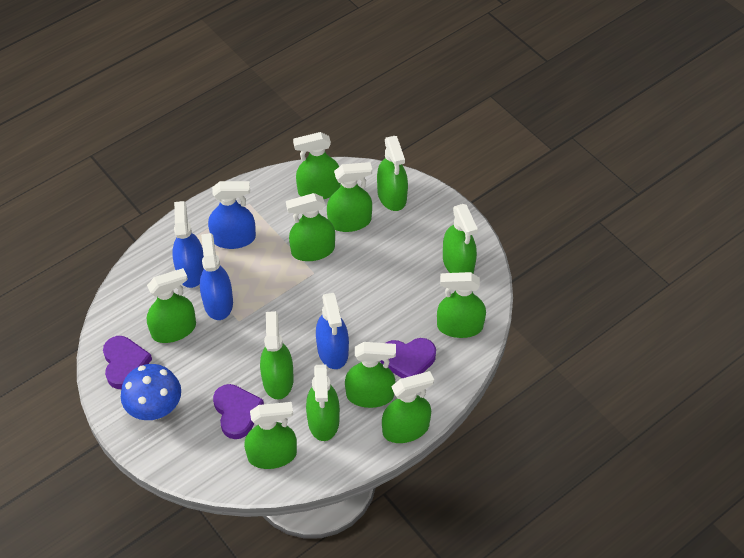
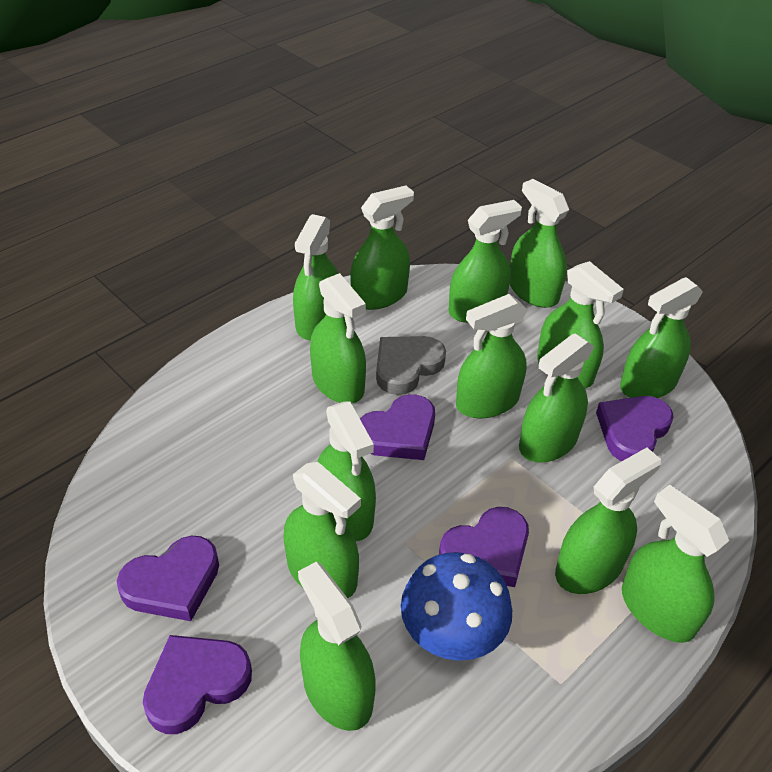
blue spray bottle: [172,201,204,288] [200,233,233,320] [208,181,256,249] [316,293,349,369] = 4 -> none = 0
green spray bottle: [147,268,196,343] [244,402,297,469] [260,311,294,399] [286,193,335,261] [293,132,341,199] [306,364,340,441] [327,162,372,232] [345,342,396,408] [377,136,408,211] [382,371,434,443] [437,272,486,338] [443,204,478,273] = 12 -> [283,462,361,598] [293,214,338,340] [298,562,376,731] [310,273,366,404] [317,402,376,541] [350,186,414,310] [449,200,522,323] [456,294,527,418] [510,179,569,308] [519,333,594,463] [537,261,624,388] [555,448,661,594] [620,277,703,398] [622,484,729,643] = 14
grey heart: none = 0 -> [376,336,446,395] = 1
purple heart: [103,336,152,389] [213,384,264,439] [380,338,436,378] = 3 -> [117,536,219,621] [143,635,252,734] [360,394,435,460] [439,507,529,587] [596,396,674,461] = 5

